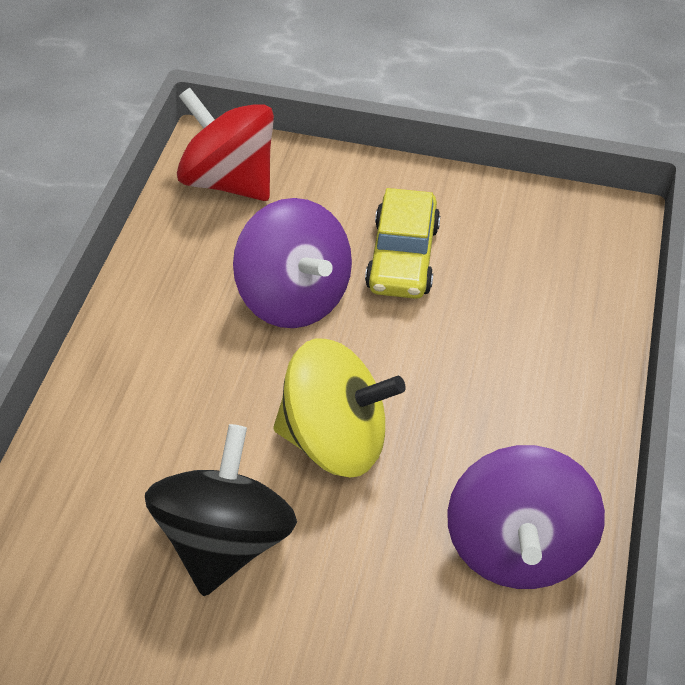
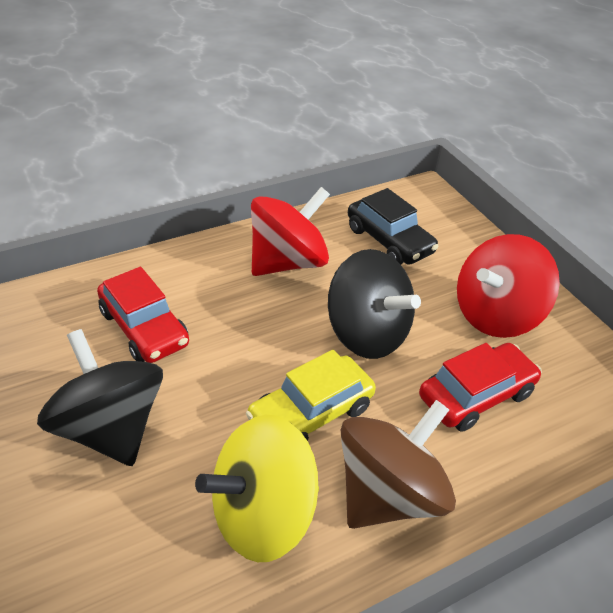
black car: none = 0 -> [348,188,439,265] = 1
black spinning top: [145,424,297,596] = 1 -> [37,329,163,466] [328,249,421,359] = 2
brown spinning top: none = 0 -> [341,400,456,529] = 1
purple spinning top: [233,198,352,328] [447,445,605,589] = 2 -> none = 0
red car: none = 0 -> [97,267,189,363] [419,343,542,432] = 2
red spinning top: [177,88,274,201] = 1 -> [251,187,330,276] [457,234,560,338] = 2

